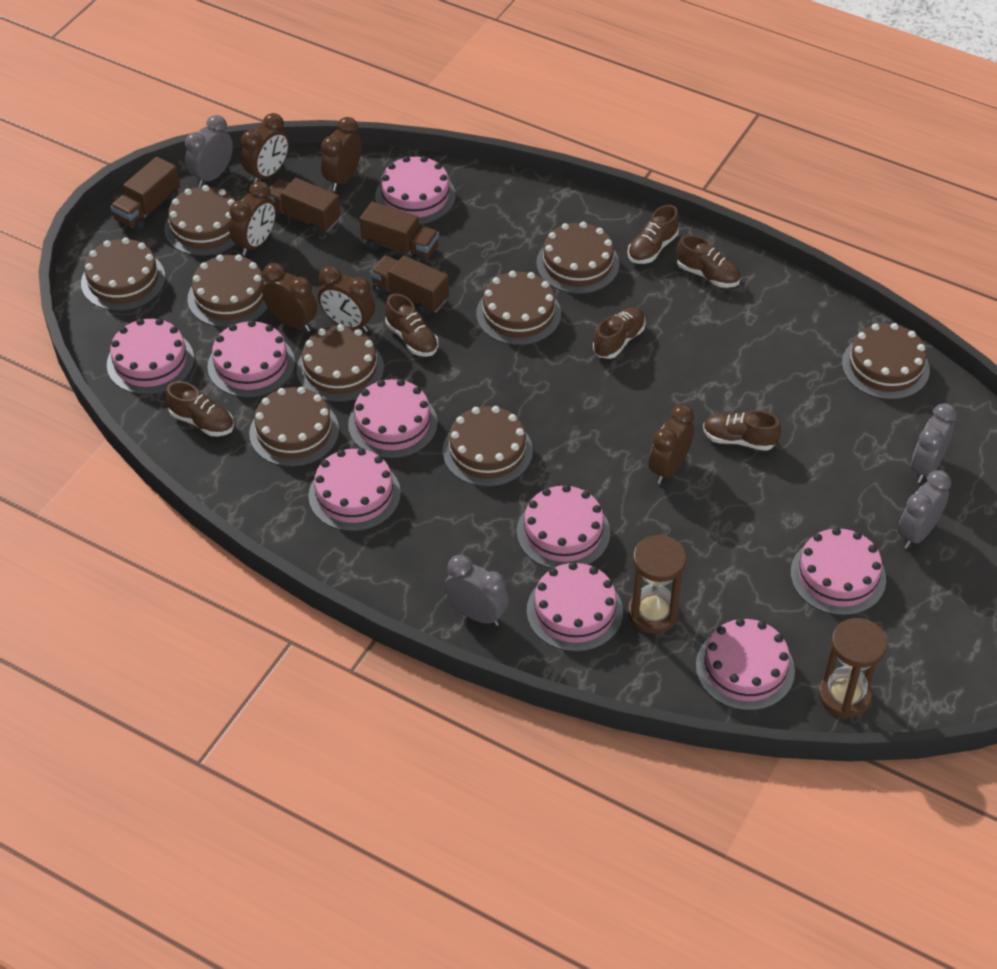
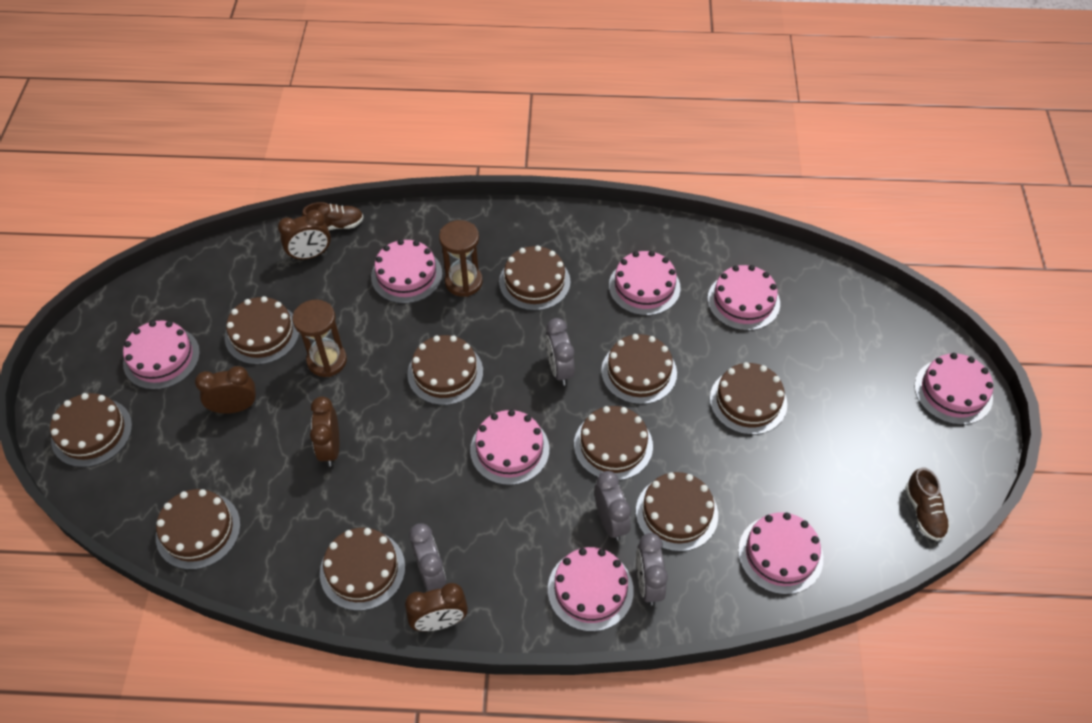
brown cake: [81,237,165,311] [164,185,236,256] [188,254,268,328] [249,387,339,467] [297,324,384,402] [442,406,533,487] [476,271,561,345] [536,222,619,294] [842,323,930,400] = 9 -> [50,393,132,467] [156,489,241,570] [225,296,299,365] [320,528,405,611] [407,335,483,405] [499,245,571,311] [574,406,653,480] [601,334,677,404] [636,472,718,552] [710,362,787,435] = 10
brown clock: [229,181,276,256] [241,113,289,183] [262,263,317,332] [318,266,375,332] [321,117,362,191] [649,404,694,484] = 6 -> [195,366,256,414] [278,210,331,261] [310,396,339,466] [405,583,468,631] = 4
brown shoe: [165,381,234,436] [385,294,438,357] [593,307,646,359] [628,205,679,264] [676,235,741,288] [703,410,781,451] = 6 -> [302,202,364,230] [905,467,950,541] = 2
brown truck: [110,156,180,231] [269,178,340,235] [360,202,439,264] [370,255,449,315] = 4 -> none = 0
pink cake: [107,318,194,395] [208,320,295,397] [309,448,401,531] [348,379,438,458] [375,156,456,224] [517,485,610,569] [527,562,623,652] [696,618,795,711] [791,527,886,615] = 9 -> [123,320,200,390] [371,239,442,304] [470,410,549,485] [548,547,634,632] [609,251,680,316] [708,265,780,331] [738,512,823,595] [914,353,993,425] = 8

